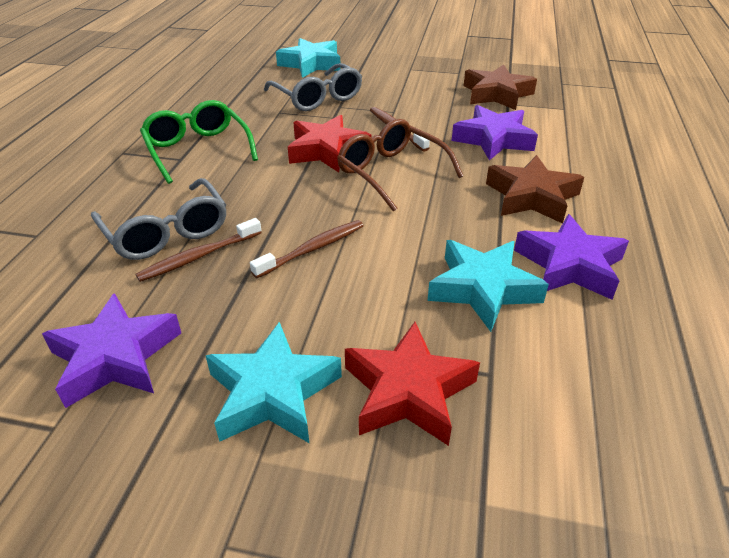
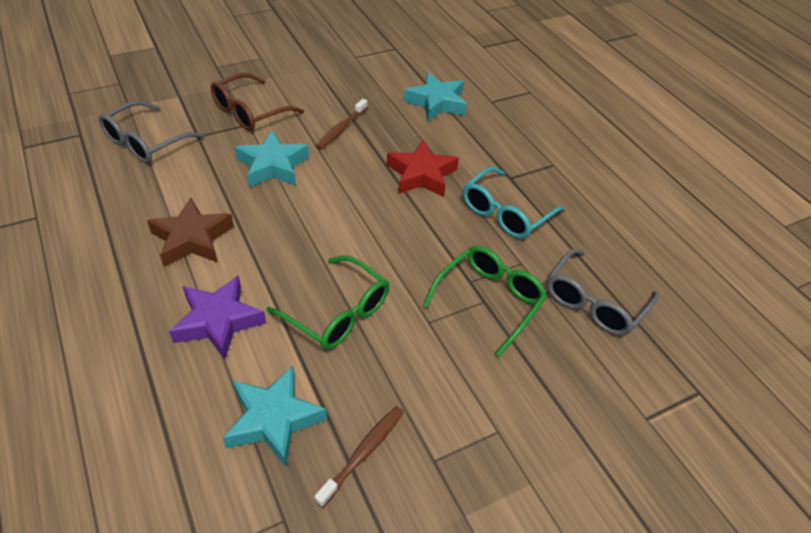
brown star: [464,65,537,110] [486,155,584,224] = 2 -> [147,198,234,267] = 1
brown toothbrush: [136,218,262,282] [250,220,364,278] [370,107,430,152] = 3 -> [314,406,404,508] [316,99,368,149] = 2
green glasses: [140,100,258,184] = 1 -> [267,255,389,350] [423,246,547,357] = 2
purple star: [42,293,181,408] [452,105,538,160] [514,214,629,300] = 3 -> [169,275,266,359] = 1
red star: [288,115,371,172] [345,322,480,446] = 2 -> [387,139,459,197] = 1
turquoise glasses: none = 0 -> [463,167,564,239] = 1

